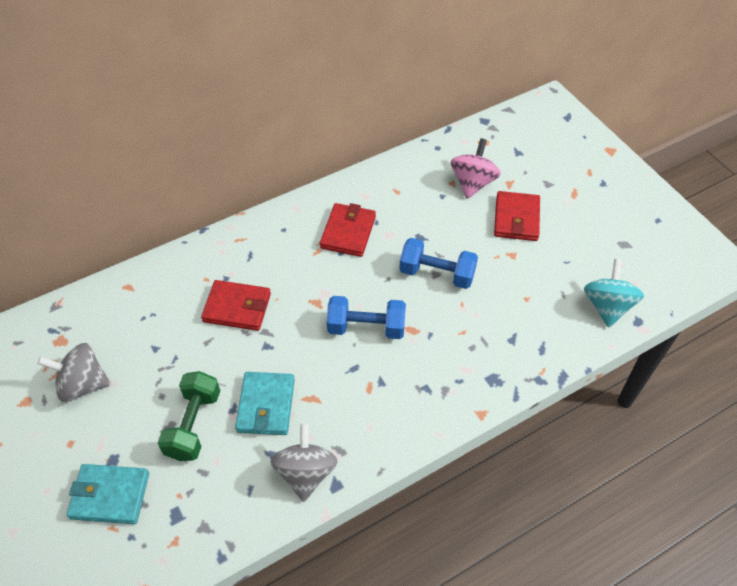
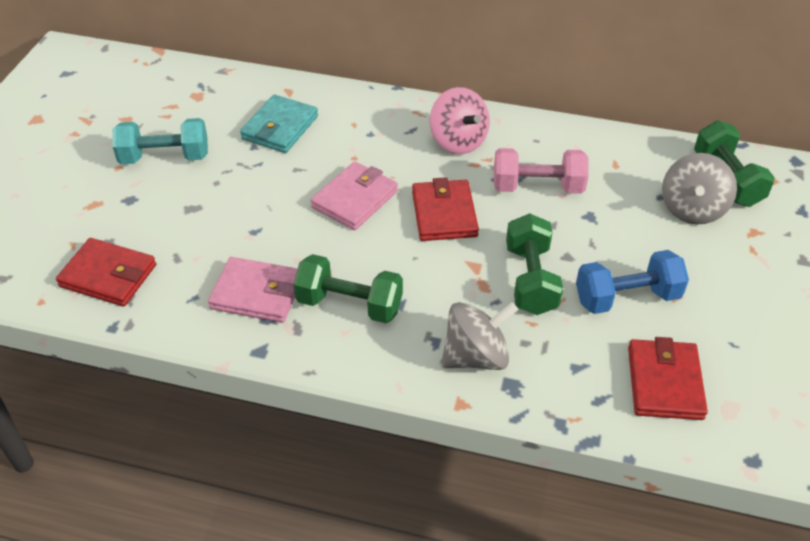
blue dumbbell: [327,296,406,339] [399,238,478,289] = 2 -> [576,250,689,314] = 1
green dumbbell: [158,371,220,461] = 1 -> [293,254,403,323] [506,213,563,315] [694,120,775,207] = 3
pink dumbbell: none = 0 -> [494,148,589,194] = 1
pink wallet: none = 0 -> [208,257,297,323] [311,162,398,230] = 2
turquoise dumbbell: none = 0 -> [112,118,208,164] = 1
turquoise spinning top: [584,259,644,328] = 1 -> none = 0
turquoise wallet: [66,464,149,524] [235,372,295,435] = 2 -> [240,95,318,153] = 1

